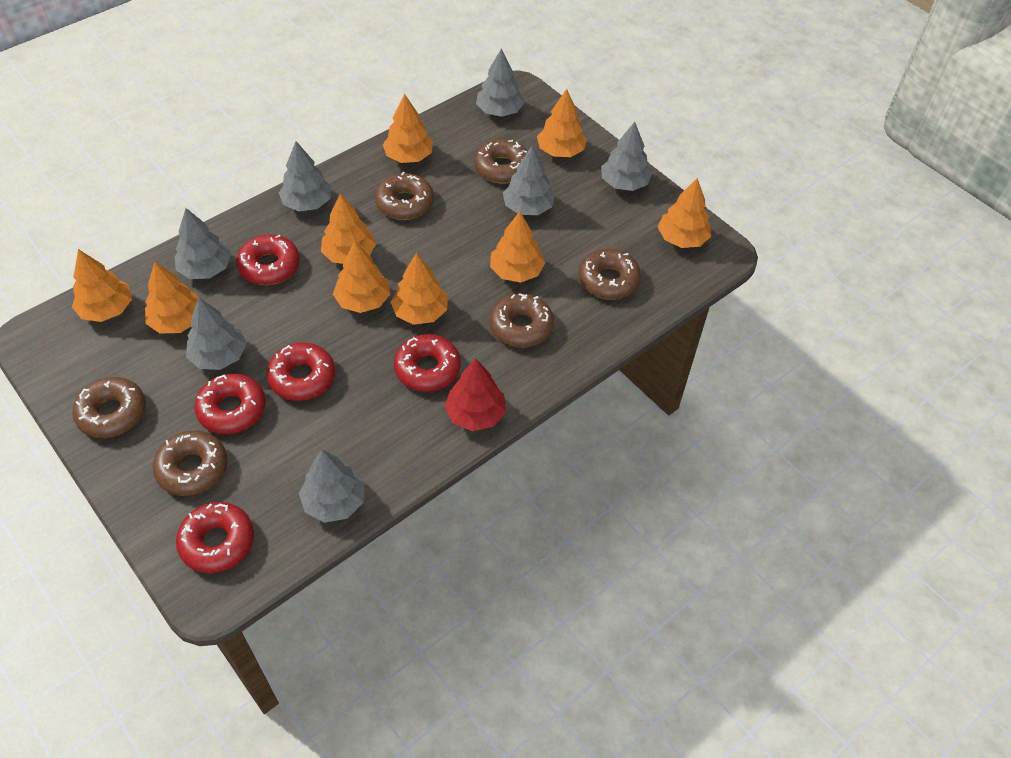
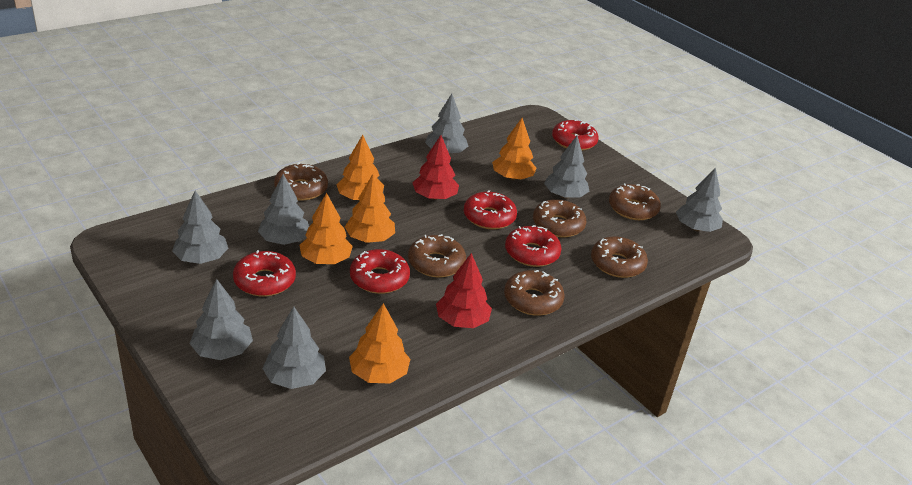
orange tree: [72,249,132,322] [145,262,199,334] [321,193,376,264] [333,241,390,313] [383,94,433,163] [391,253,448,325] [490,211,545,283] [537,89,587,157] [658,178,711,248] = 9 -> [299,193,353,264] [336,135,384,201] [345,174,395,243] [349,303,410,383] [492,118,537,180] = 5
red tree: [444,359,506,431] = 1 -> [413,135,459,200] [436,253,492,328] = 2

